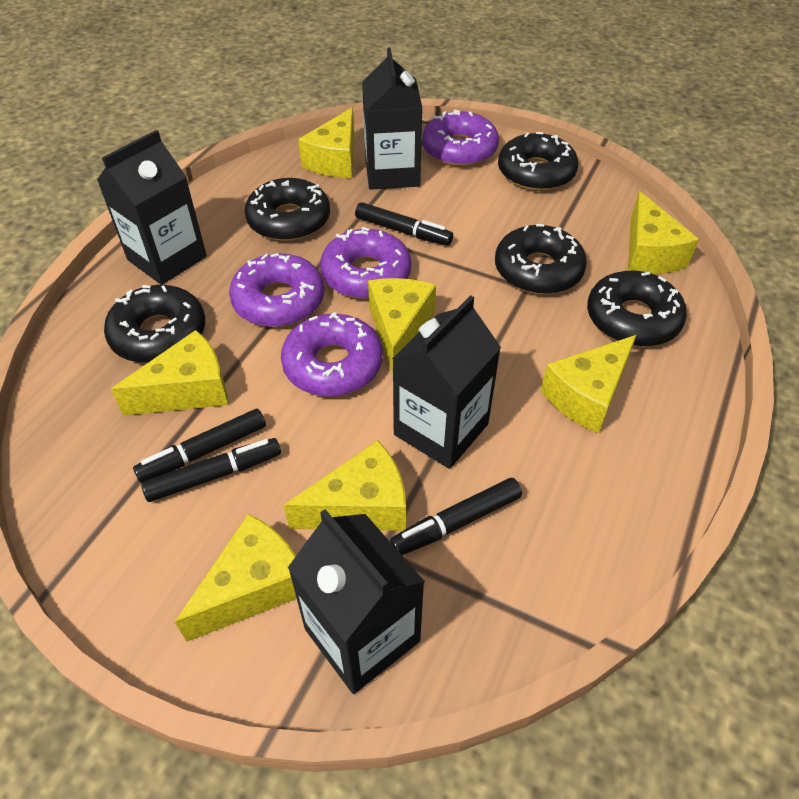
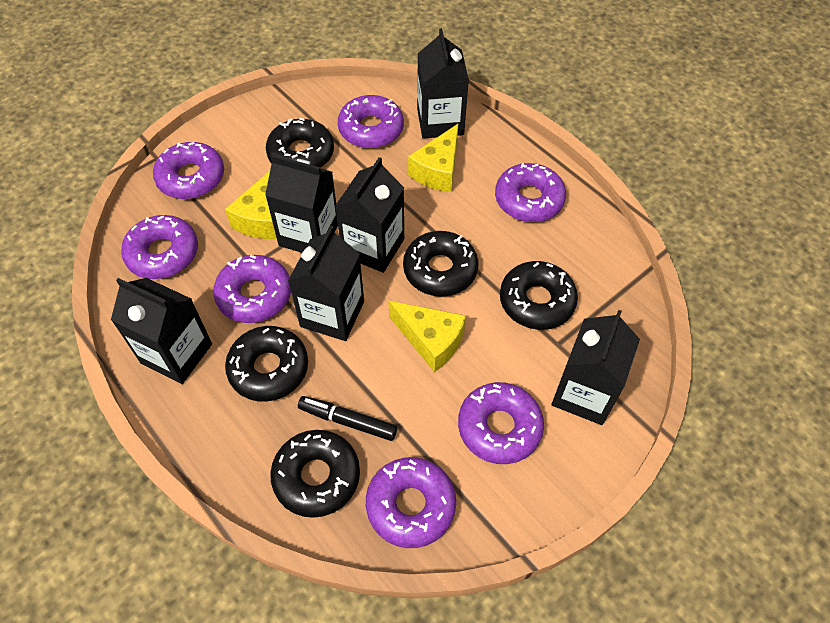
black carton: [97,130,207,285] [288,509,425,694] [362,47,422,190] [392,295,501,469] = 4 -> [111,278,212,384] [265,154,338,253] [288,225,364,341] [335,157,404,273] [417,28,469,139] [552,310,640,425] = 6
black marker: [133,409,266,483] [141,438,281,502] [355,202,453,246] [390,478,522,555] = 4 -> [298,396,397,441] = 1
purple donut: [229,253,324,327] [281,312,383,396] [320,227,411,299] [422,110,499,167] = 4 -> [121,215,198,279] [153,142,224,199] [213,255,291,323] [338,95,404,148] [366,457,456,548] [458,382,544,464] [495,163,566,222] = 7
yellow cheese: [111,330,228,416] [175,514,297,642] [284,440,406,531] [298,107,354,178] [368,278,436,373] [541,335,637,433] [628,191,699,274] = 7 -> [225,171,277,239] [388,301,466,372] [408,123,459,192] = 3

